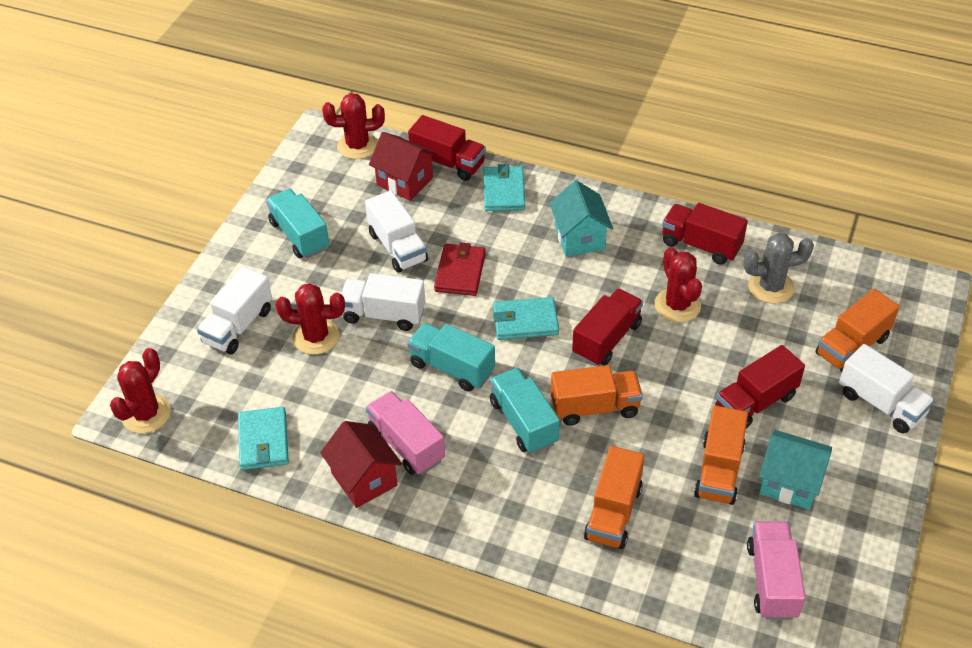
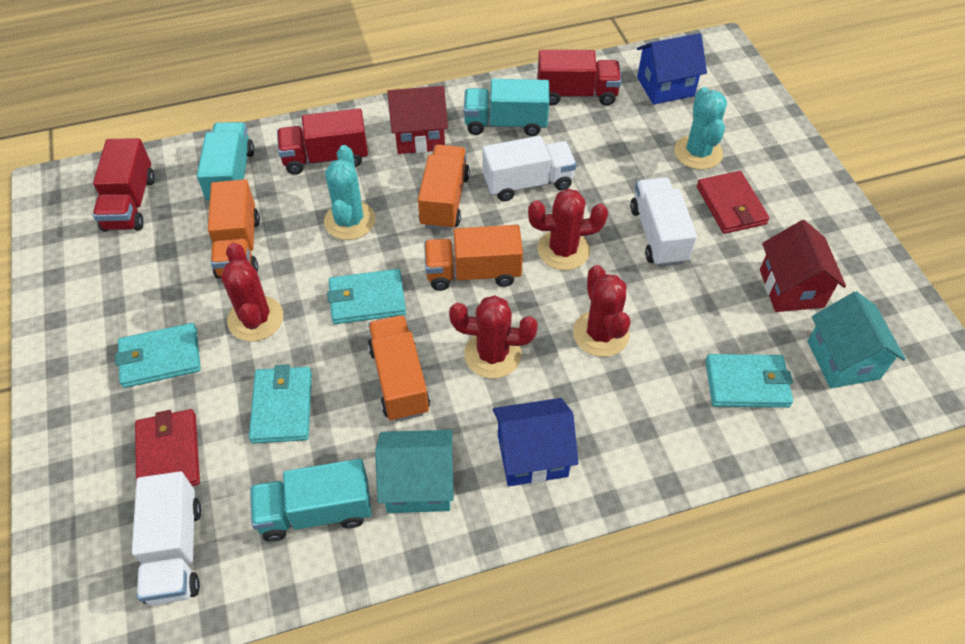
blue house: none = 0 -> [493,398,578,486] [637,33,707,105] = 2
grey cactus: [743,233,814,304] = 1 -> none = 0
pink truck: [366,391,445,475] [747,521,806,620] = 2 -> none = 0
red truck: [408,115,486,181] [572,288,643,366] [662,203,748,265] [715,345,805,429] = 4 -> [93,138,155,231] [277,108,368,175] [537,50,621,106] = 3
red wallet: [434,242,486,296] = 1 -> [135,409,200,486] [697,171,769,234] = 2
turquoise cactus: none = 0 -> [324,145,376,240] [674,87,727,170] = 2
turquoise wallet: [238,407,289,470] [483,164,525,211] [493,297,559,340] = 3 -> [115,323,201,388] [249,364,312,444] [327,269,406,324] [705,354,793,408] = 4
white truck: [197,267,272,355] [341,273,425,331] [365,191,428,273] [839,344,935,434] = 4 -> [132,471,201,605] [483,136,577,202] [630,177,697,267] = 3

